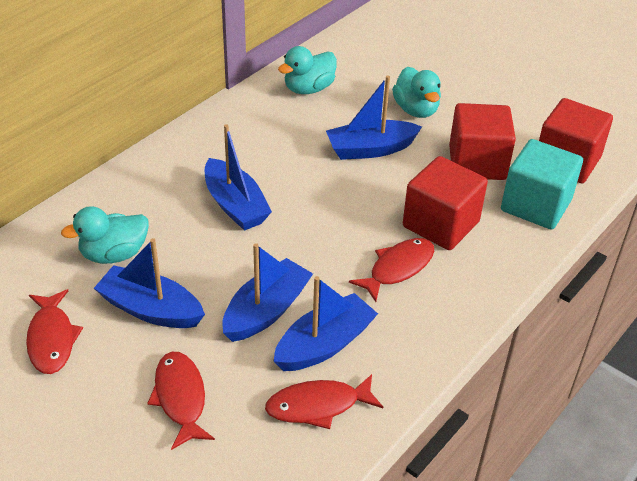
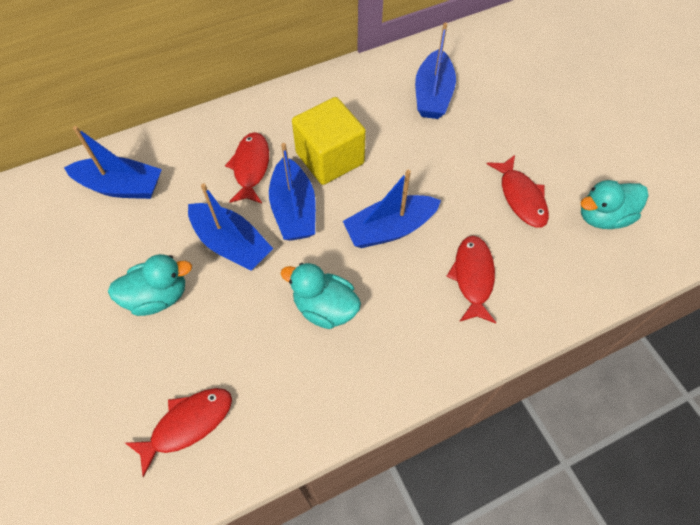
red cube: [403,156,488,250] [449,103,516,180] [539,98,613,183] = 3 -> none = 0
turquoise cube: [501,139,583,230] = 1 -> none = 0
yellow cube: none = 0 -> [292,97,366,185] = 1

